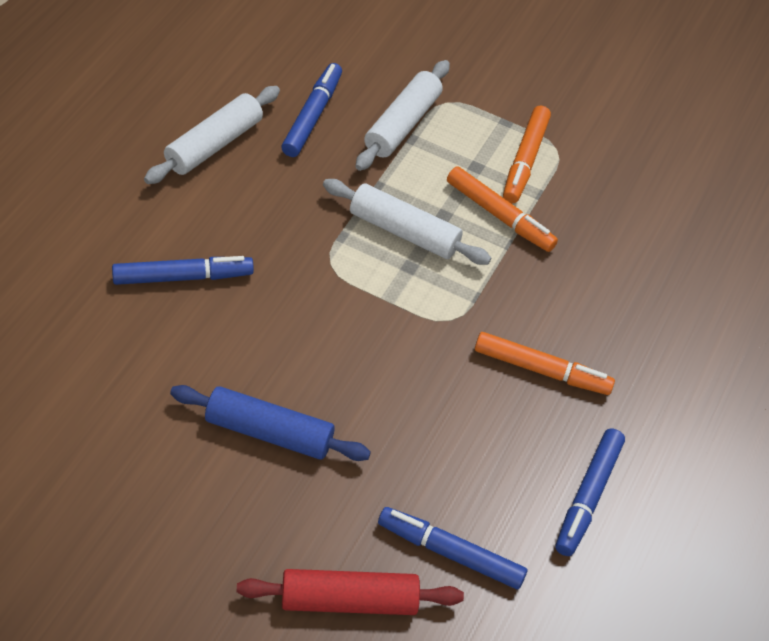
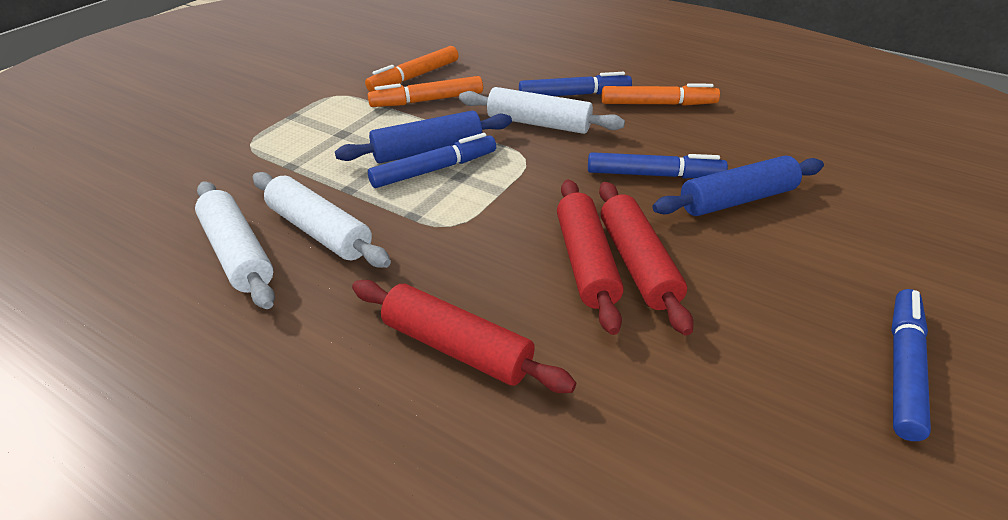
blue rolling pin: [170,385,371,461] = 1 -> [335,111,512,163] [652,155,824,216] = 2
red rolling pin: [237,569,464,615] = 1 -> [352,280,576,393] [557,180,624,335] [599,182,694,336] = 3

